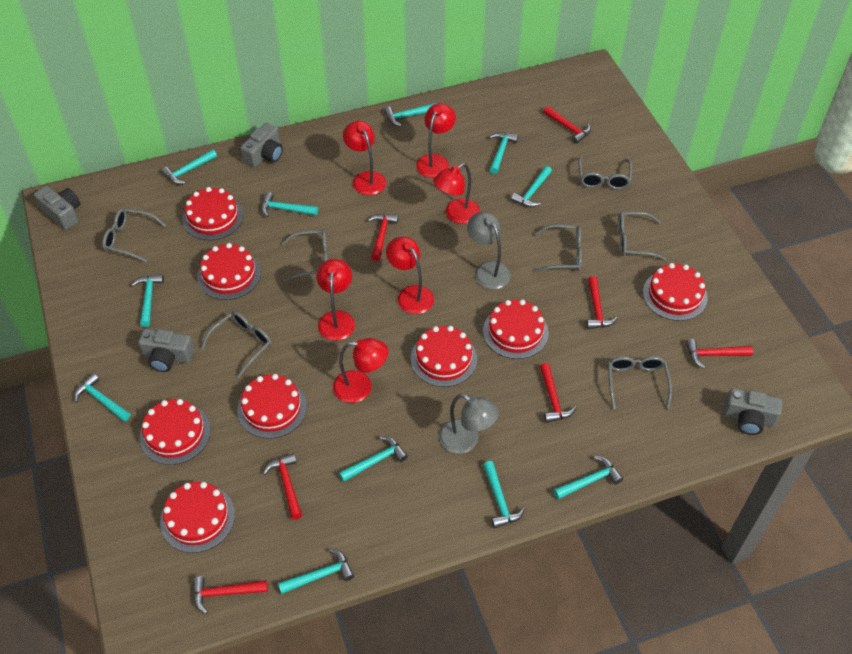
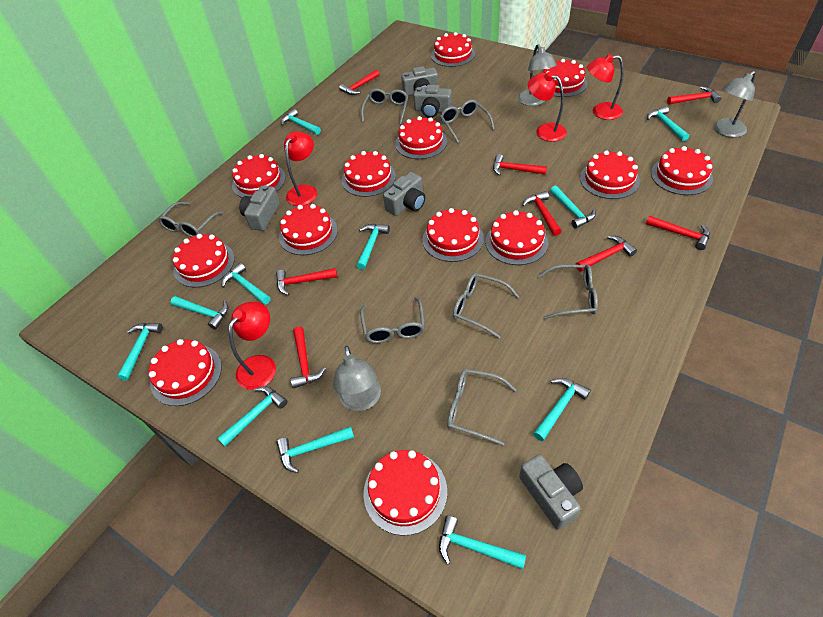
grey camera: [34,186,80,230] [138,329,195,372] [241,123,283,168] [723,388,783,435] = 4 -> [239,185,280,231] [383,172,425,216] [401,66,438,96] [413,85,452,118] [519,454,583,530] = 5
grey lamp: [439,394,499,454] [467,212,511,289] = 2 -> [333,346,381,411] [518,44,557,106] [714,71,756,137] = 3
red cake: [139,399,211,465] [160,482,235,553] [182,187,243,240] [197,243,261,300] [237,374,307,439] [410,326,477,387] [483,299,549,359] [643,263,708,321] = 8 -> [149,339,222,406] [173,234,235,288] [232,154,286,198] [279,204,338,255] [342,151,396,197] [363,450,447,535] [395,116,447,159] [423,208,484,262] [431,32,475,67] [485,210,548,265] [543,59,587,97] [580,150,640,199] [651,146,713,195] = 13
red hammer: [193,576,268,614] [263,453,302,519] [368,214,399,261] [540,363,577,423] [543,106,591,144] [586,276,618,329] [686,339,753,368] = 7 -> [276,268,337,295] [290,327,326,389] [339,70,380,95] [493,154,547,175] [522,191,562,236] [576,236,637,271] [646,216,710,250] [667,86,721,105] = 8
red lamp: [316,259,355,341] [333,338,388,403] [343,121,386,195] [386,237,434,314] [416,103,456,178] [433,163,480,224] = 6 -> [229,301,276,390] [284,131,317,206] [528,72,567,142] [587,54,624,120] = 4

